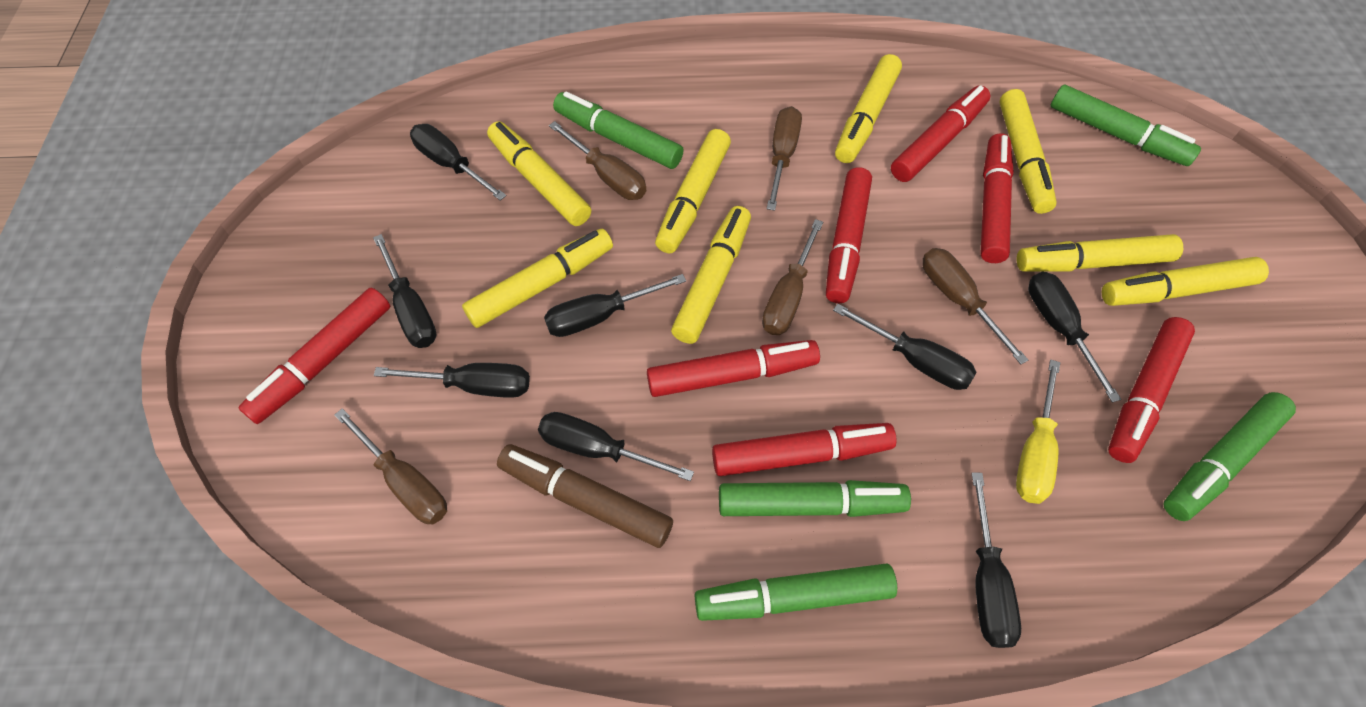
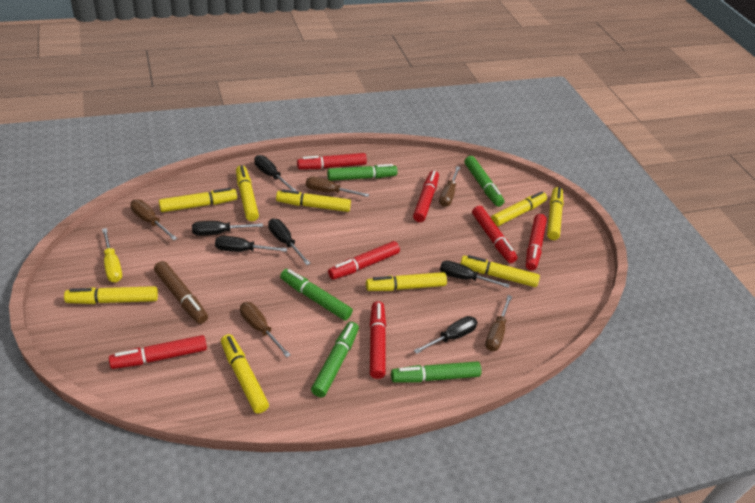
black screwdriver: [373,234,437,348] [374,363,530,398] [410,124,507,201] [538,412,694,481] [544,274,686,337] [833,304,977,390] [972,472,1021,648] [1028,272,1121,403] = 8 -> [192,221,263,236] [215,236,287,252] [254,155,297,191] [268,218,311,265] [414,316,478,354] [440,261,510,288] = 6
yellow marker: [462,229,613,328] [487,121,591,226] [655,129,731,253] [671,206,751,344] [835,54,902,163] [999,89,1057,214] [1017,234,1183,272] [1102,257,1269,306] = 8 -> [64,286,158,304] [159,188,237,212] [221,334,269,414] [236,165,259,221] [276,189,351,212] [366,272,447,291] [460,255,540,287] [491,191,547,227] [547,187,563,240] = 9

